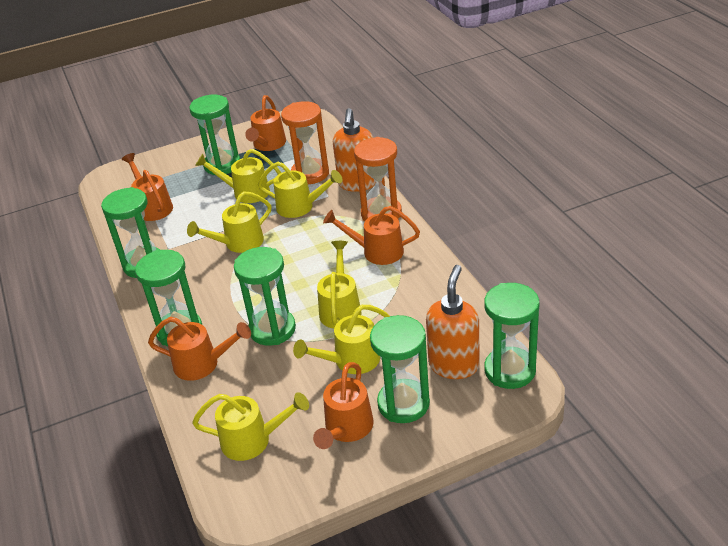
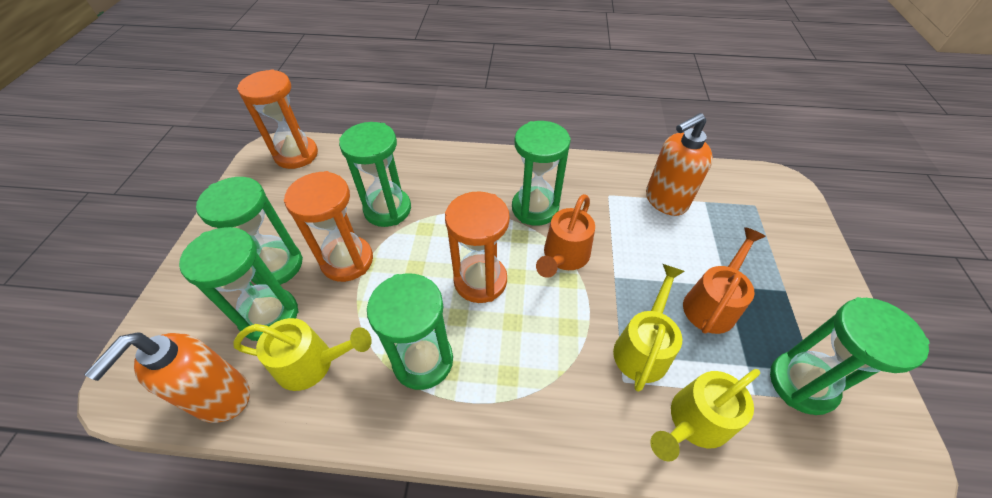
orange hourglass: [281,101,329,184] [354,137,402,221] = 2 -> [237,69,318,169] [284,171,373,282] [445,192,510,303] = 3
orange watering can: [122,153,173,221] [148,317,251,381] [245,95,286,151] [313,362,374,449] [323,206,420,265] = 5 -> [536,194,595,278] [683,227,766,334] = 2
yellow watering can: [187,191,271,253] [192,392,309,461] [195,149,281,203] [258,162,343,218] [293,305,390,374] [317,241,362,329] = 6 -> [233,318,372,391] [613,264,685,392] [650,369,760,461] = 3

